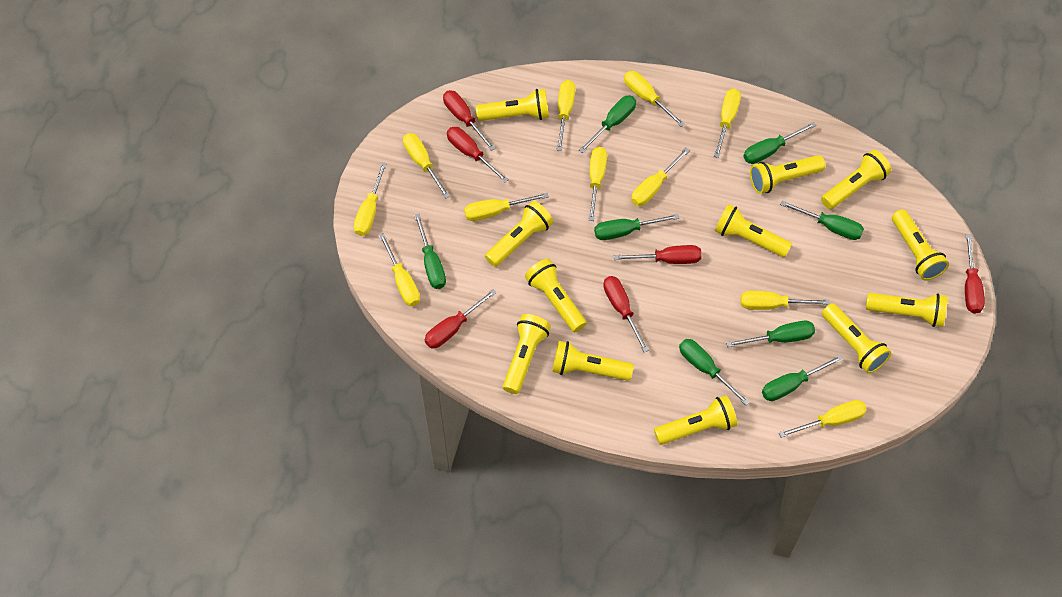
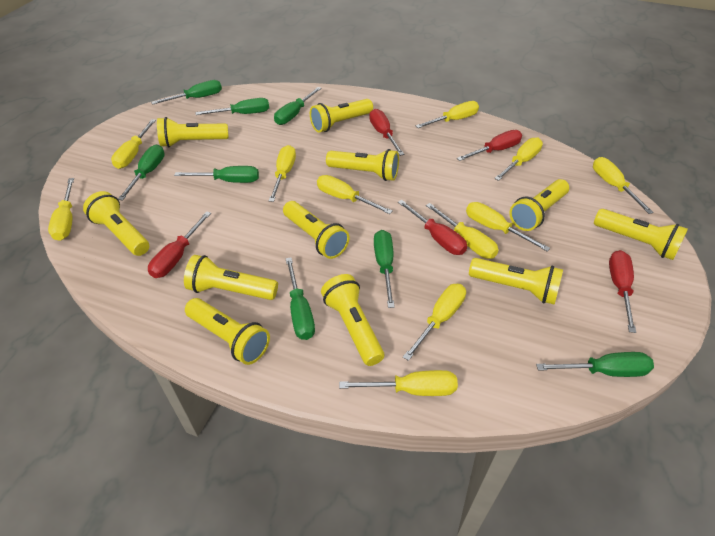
red screwdriver: [425,289,497,348] [443,90,496,151] [447,127,509,183] [603,276,649,352] [614,245,702,264] [965,234,985,314] = 6 -> [148,211,211,278] [369,109,404,156] [398,200,467,255] [457,130,522,161] [609,250,636,333] = 5
yellow flashlight: [476,89,549,121] [485,201,553,267] [503,314,551,394] [525,259,587,332] [552,341,634,381] [654,395,738,445] [715,204,792,257] [750,155,825,194] [821,150,891,209] [822,303,891,374] [866,293,947,327] [892,209,949,281] = 12 -> [83,191,149,256] [157,117,229,147] [184,255,278,300] [185,298,270,365] [283,201,350,259] [310,99,373,133] [321,274,384,366] [326,149,399,181] [469,258,563,305] [509,179,569,231] [594,209,688,260] = 11

